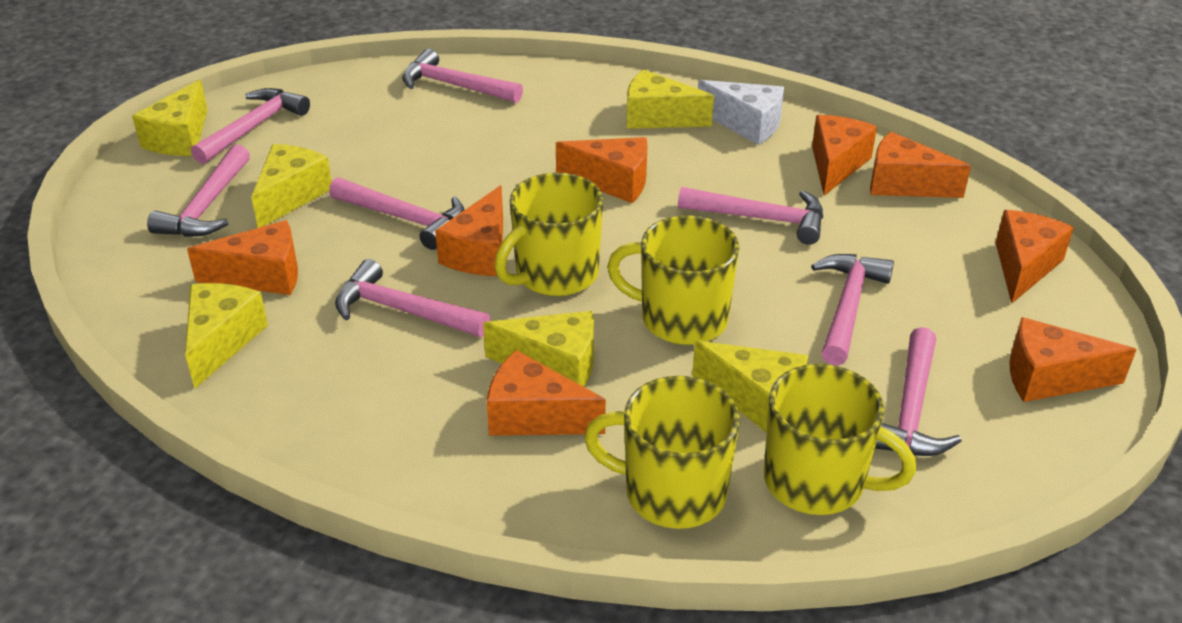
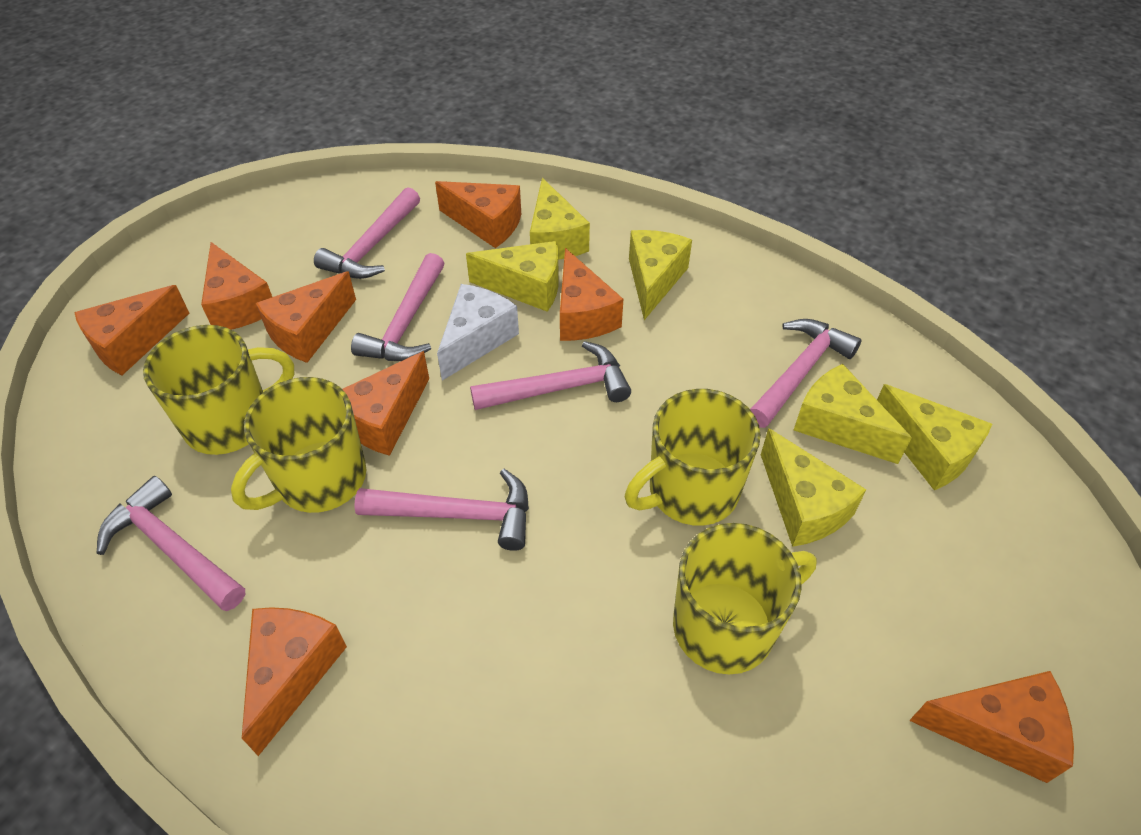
pink hammer: [147,144,250,237] [191,88,310,164] [329,177,465,250] [335,259,490,337] [402,49,523,103] [678,187,823,245] [811,254,894,366] [875,327,962,456] = 8 -> [97,476,245,611] [314,187,420,279] [351,253,444,361] [354,469,529,551] [470,341,631,410] [750,319,862,428] = 6

